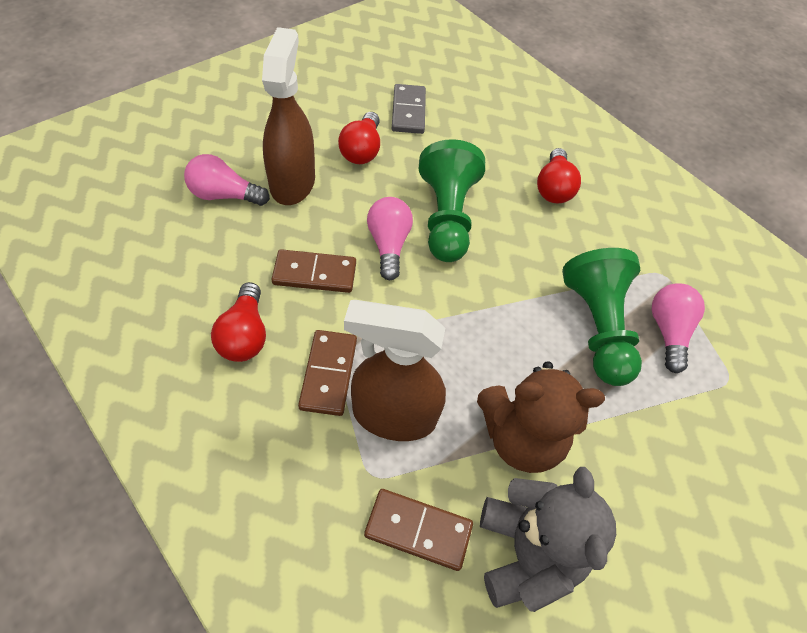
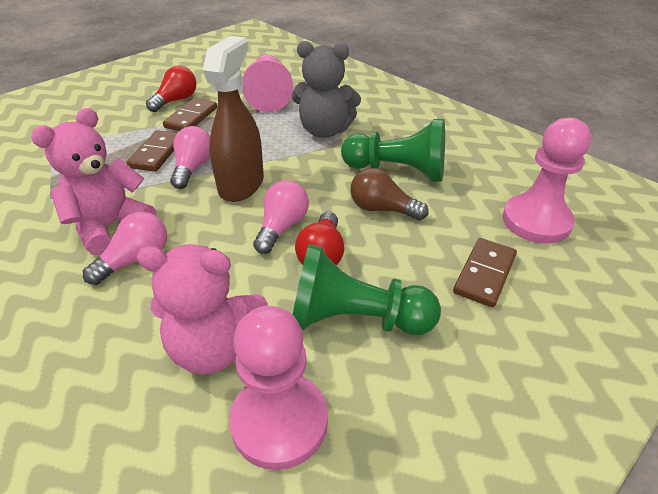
brown light bulb: none = 0 -> [351,168,429,220] = 1
brown spray bottle: [262,27,315,205] [344,300,446,441] = 2 -> [203,36,264,202] = 1
brown teddy bear: [477,361,605,473] = 1 -> none = 0
grey domino: [392,84,426,134] = 1 -> none = 0
pink pawn: none = 0 -> [229,306,328,470] [243,54,293,112] [503,117,591,244] = 3
pink teddy bear: none = 0 -> [31,108,156,255] [136,244,268,374] = 2
red light bulb: [211,282,266,362] [338,112,380,164] [537,148,581,204] = 3 -> [146,66,197,112] [295,212,344,265] = 2

